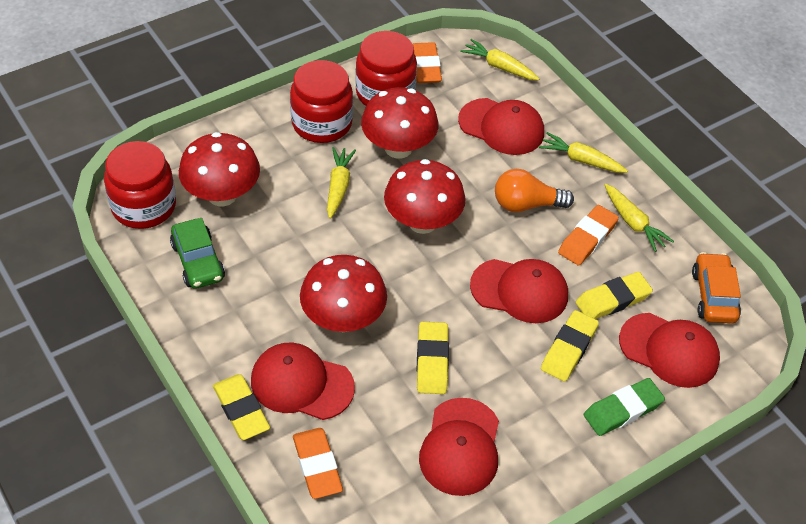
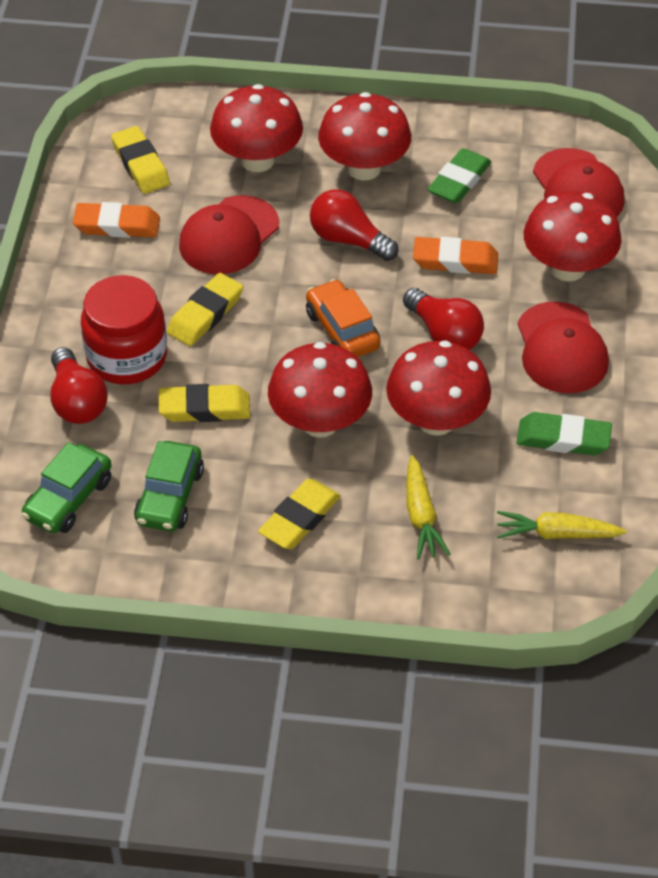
green car: [170,218,225,289] = 1 -> [21,442,111,533] [134,441,204,531] = 2
green eraser: [584,378,665,436] = 1 -> [427,148,491,204] [517,412,612,456] = 2
orange eraser: [293,428,343,499] [413,42,442,83] [558,205,619,266] = 3 -> [73,202,160,238] [413,237,498,274] = 2
orange light bulb: [495,169,574,212] = 1 -> none = 0
red cap: [251,343,355,420] [419,398,499,496] [458,98,544,155] [470,259,568,323] [619,313,720,388] = 5 -> [179,195,279,274] [518,302,609,393] [533,148,624,217] = 3
red jar: [104,141,176,229] [290,60,353,143] [355,31,417,106] = 3 -> [81,275,167,384] = 1
red light bulb: none = 0 -> [50,347,108,424] [310,189,398,261] [403,288,484,350] = 3
red mushroom: [179,132,260,206] [300,255,387,332] [361,87,439,159] [384,159,466,234] = 4 -> [210,84,303,172] [268,342,372,438] [318,92,411,180] [386,341,491,436] [524,191,622,282] = 5
yellow carrot: [327,147,356,219] [460,39,539,80] [539,132,628,173] [605,184,674,252] = 4 -> [406,455,450,560] [497,511,627,539] = 2

